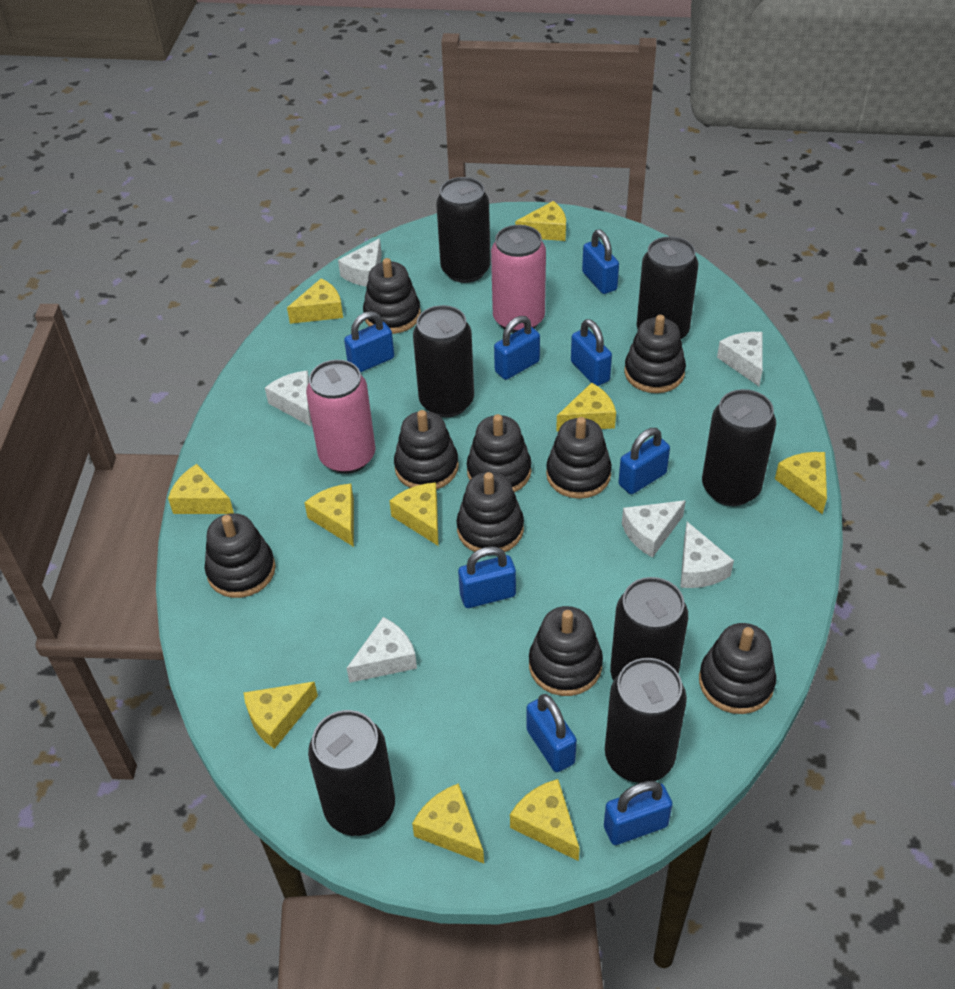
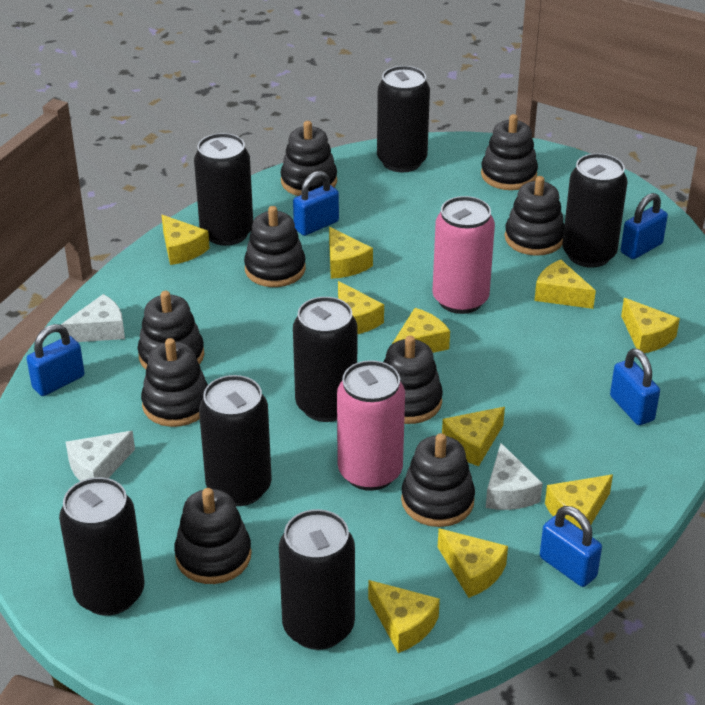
blue padlock: [344,311,394,373] [458,546,516,608] [494,316,540,380] [526,694,577,772] [571,319,612,386] [582,230,619,294] [604,781,673,845] [619,428,670,494] = 8 -> [27,324,85,396] [293,171,339,236] [540,506,602,587] [610,348,660,425] [621,193,668,259] = 5
white cheese: [265,370,311,426] [338,239,382,287] [347,617,417,683] [622,500,686,558] [680,522,734,588] [717,332,763,386] = 6 -> [61,294,125,342] [66,431,135,481] [486,443,543,510] = 3

